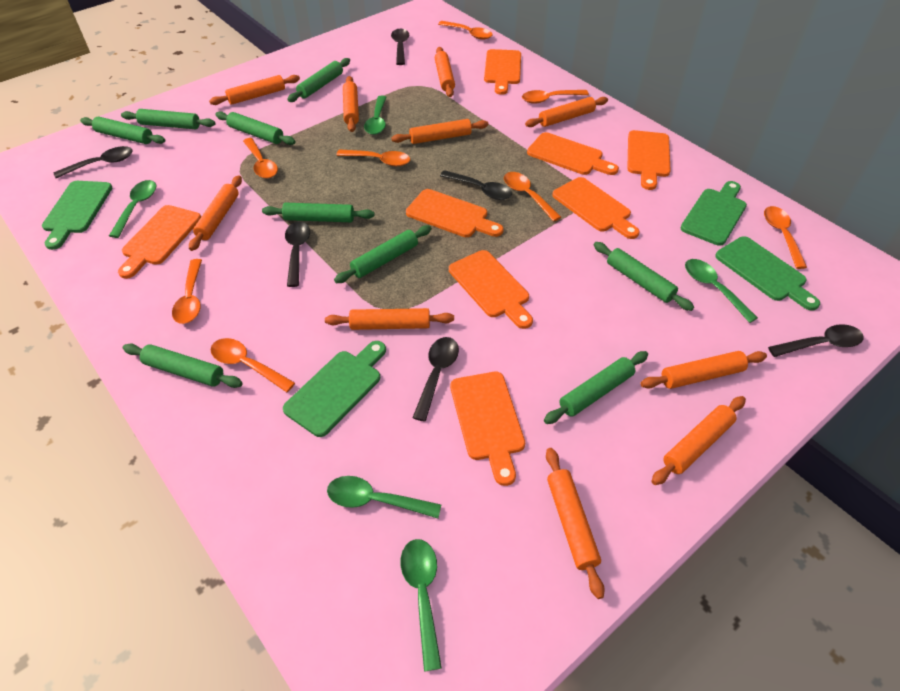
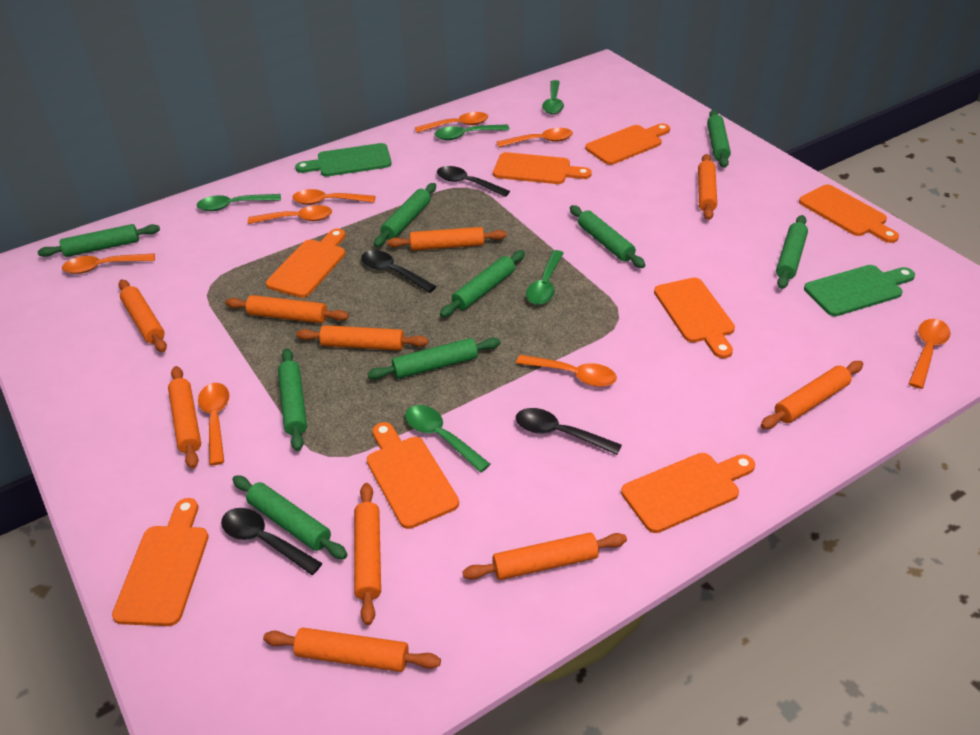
black spoon: [54,146,133,179] [285,222,310,287] [391,29,409,65] [413,337,459,422] [440,170,512,200] [768,324,864,357] = 6 -> [221,508,322,575] [361,250,436,293] [437,166,510,197] [516,408,622,455] = 4
green cutting board: [42,181,112,250] [283,341,386,437] [681,181,747,246] [715,236,820,311] = 4 -> [295,143,392,177] [804,265,915,316] = 2

